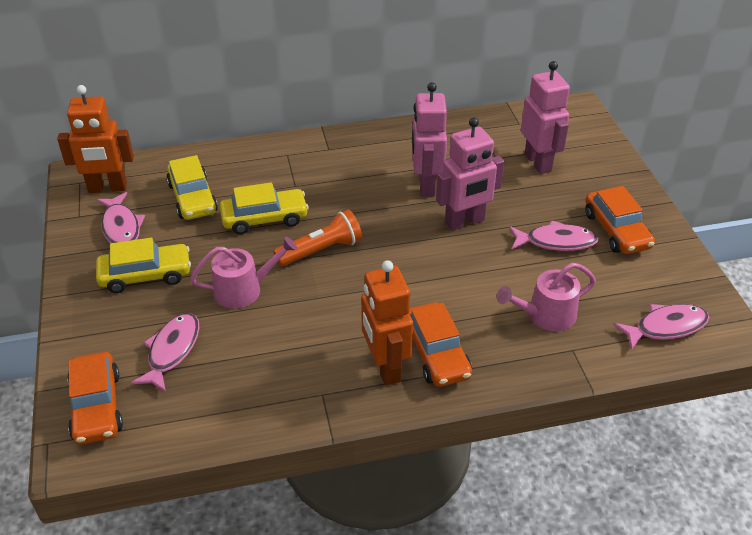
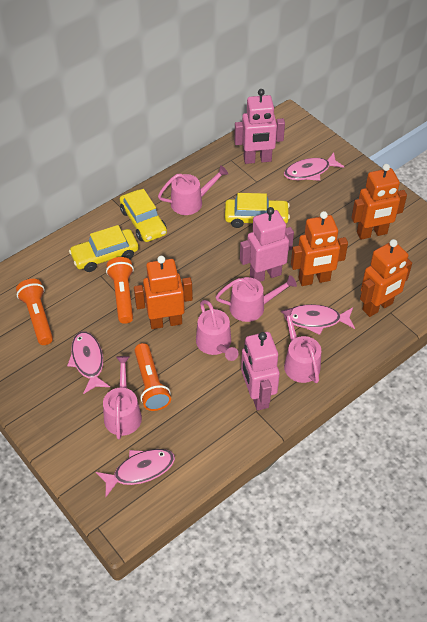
orange car: [67,352,123,445] [409,303,472,387] [585,186,655,254] = 3 -> none = 0
orange flashlight: [273,210,362,266] = 1 -> [16,279,53,345] [106,257,134,324] [134,343,171,411] = 3
orange robot: [57,85,134,193] [361,260,413,386] = 2 -> [134,256,193,329] [291,211,348,286] [351,164,407,240] [360,239,412,317] = 4
pink watering can: [190,236,297,309] [497,263,596,331] = 2 -> [103,356,142,439] [158,165,228,215] [196,300,238,361] [216,275,297,322] [280,308,321,383] = 5

